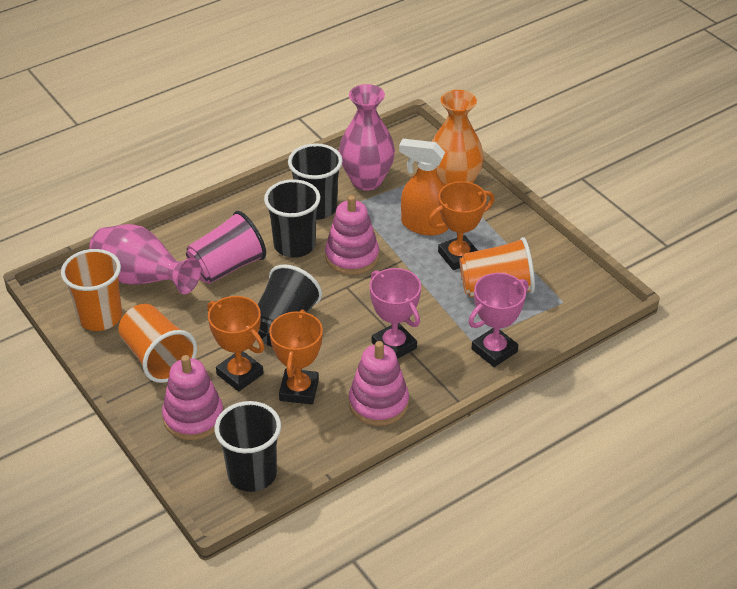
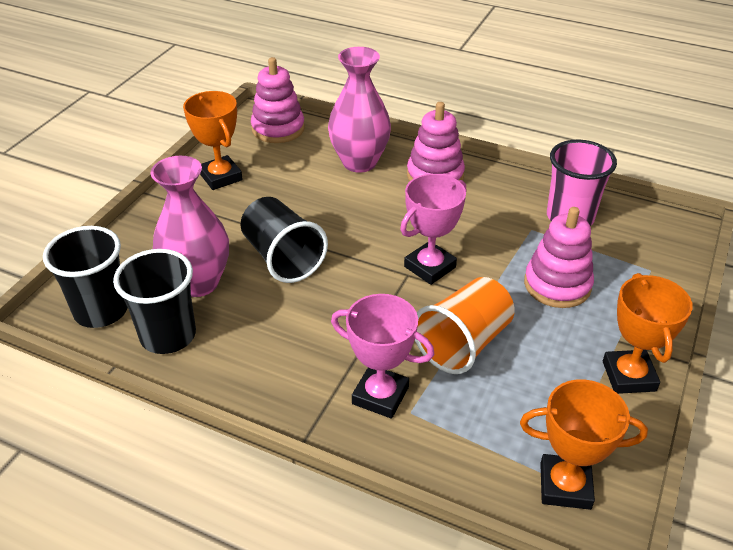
black cup: [215,401,281,492] [257,264,322,347] [264,179,320,258] [288,143,342,220] = 4 -> [43,226,128,328] [113,249,196,354] [241,197,328,283] = 3
orange cup: [61,249,122,331] [118,304,197,383] [459,237,535,297] = 3 -> [415,277,515,374] = 1
orange spray bottle: [399,139,449,236] = 1 -> none = 0
orange vase: [432,90,484,185] = 1 -> none = 0

